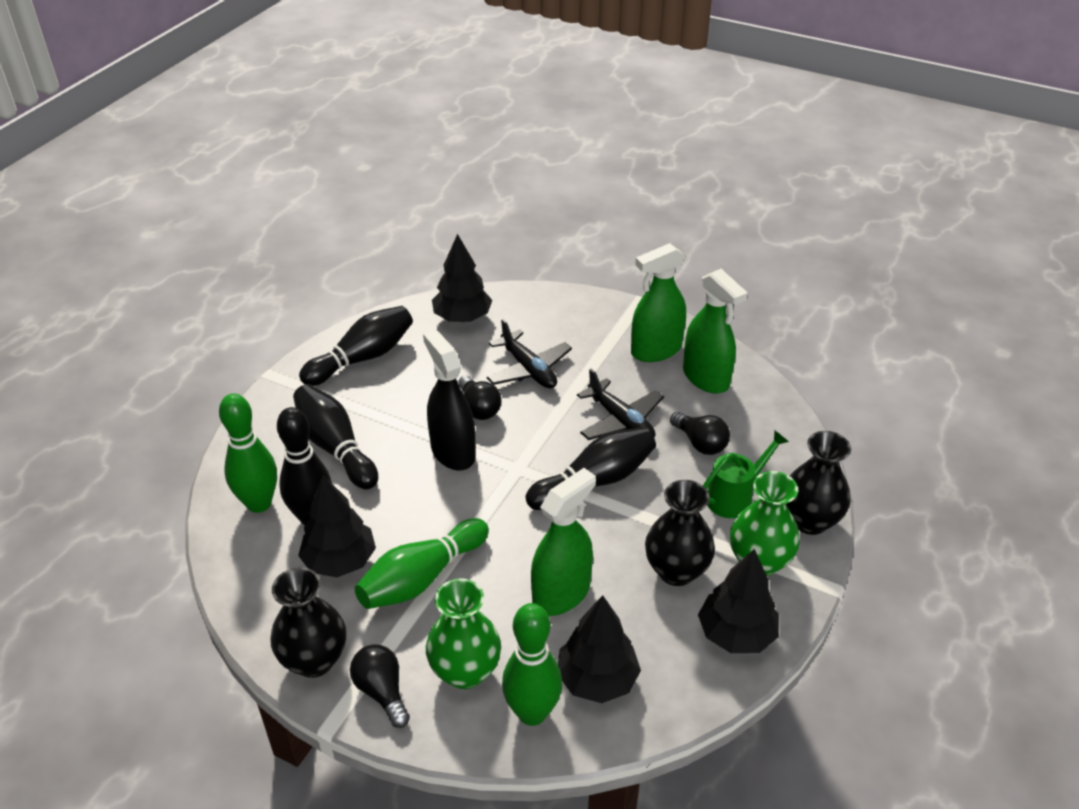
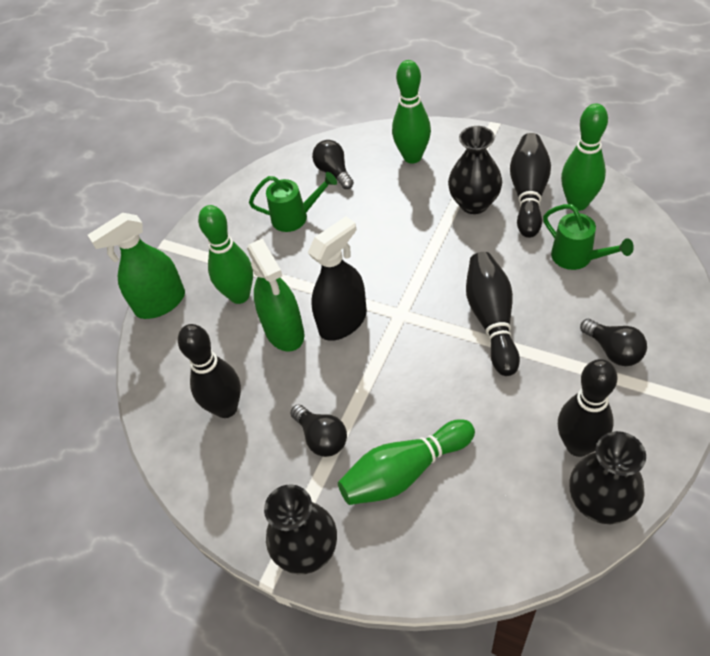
black plane: [487,319,572,388] [577,369,664,440] = 2 -> none = 0
black tree: [298,475,376,577] [432,234,492,322] [558,595,641,703] [698,549,779,653] = 4 -> none = 0
green bowling pin: [219,394,277,513] [355,518,489,609] [502,603,562,726] = 3 -> [198,205,253,304] [338,419,475,505] [392,60,431,164] [561,103,608,211] = 4
green spray bottle: [531,468,596,616] [631,243,686,362] [683,269,748,394] = 3 -> [88,213,185,319] [247,239,304,352] = 2
green vase: [426,578,501,689] [730,471,800,576] = 2 -> none = 0
green watering can: [703,430,789,518] = 1 -> [249,172,337,232] [543,204,634,270] = 2

